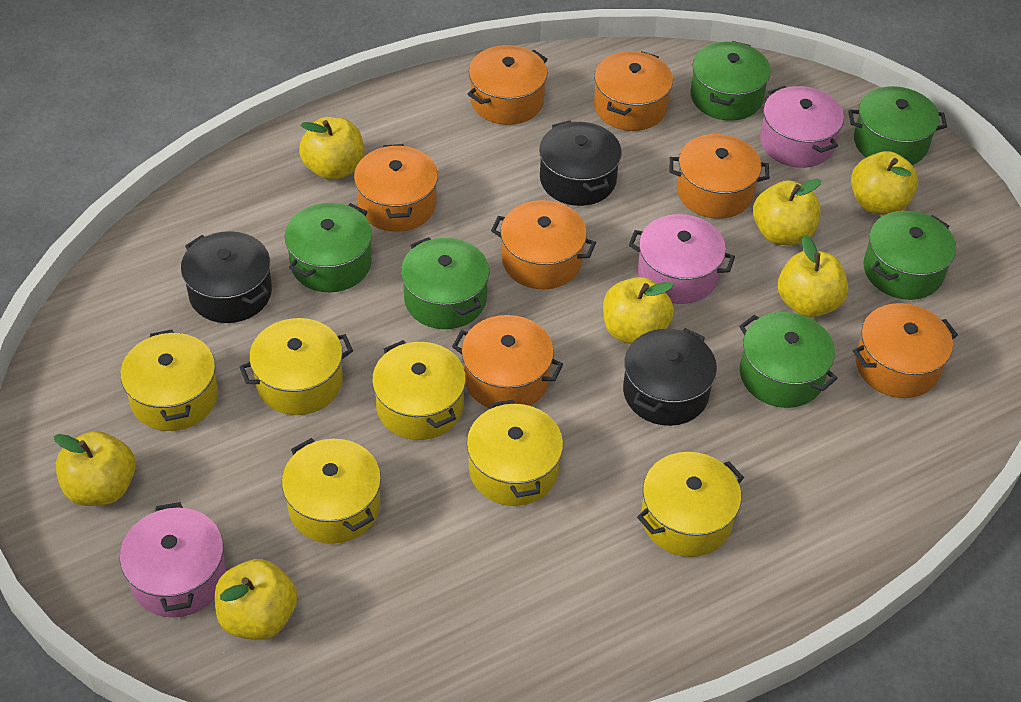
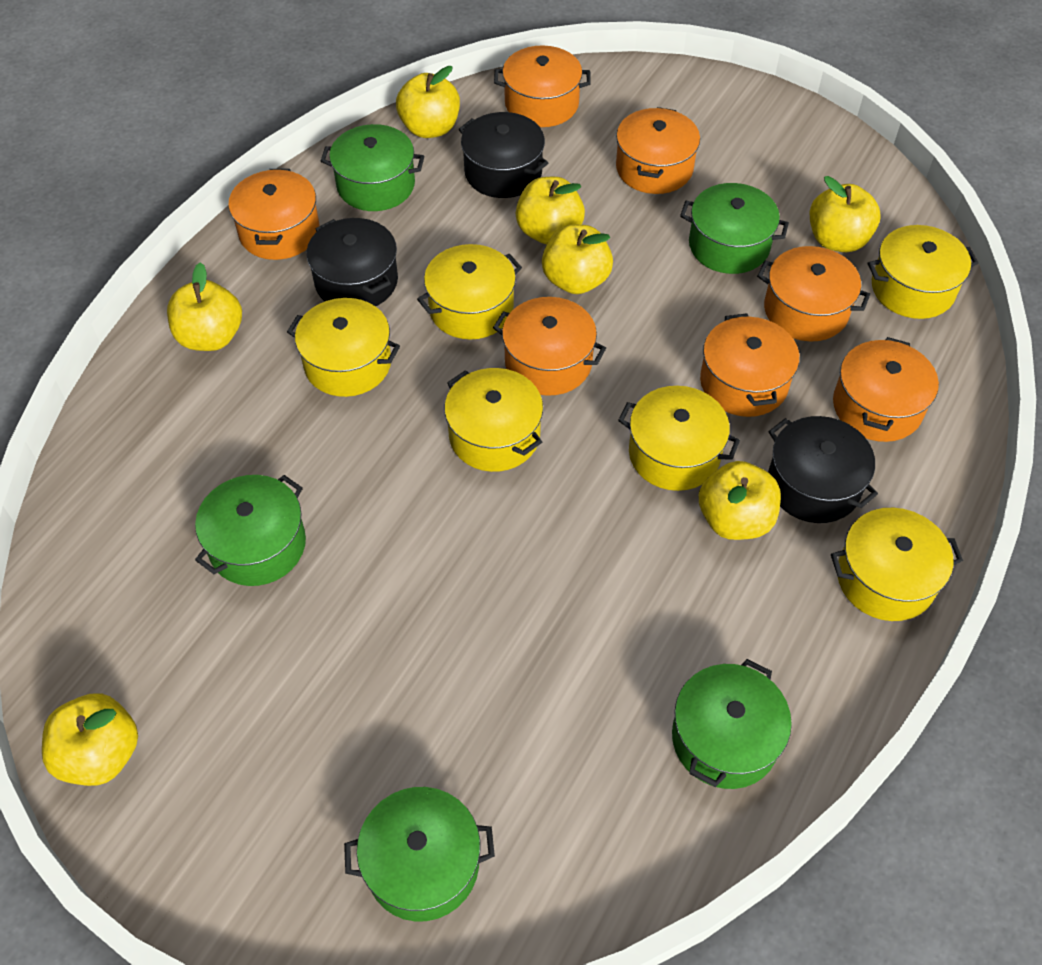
green pot: [285,203,372,292] [401,237,489,329] [690,41,771,121] [739,312,838,408] [848,86,947,165] [863,211,956,300] = 6 -> [195,475,306,586] [321,124,424,211] [344,787,495,921] [672,659,792,789] [680,183,789,274] = 5
pink pot: [120,502,226,618] [629,214,735,304] [760,86,844,168] = 3 -> none = 0

